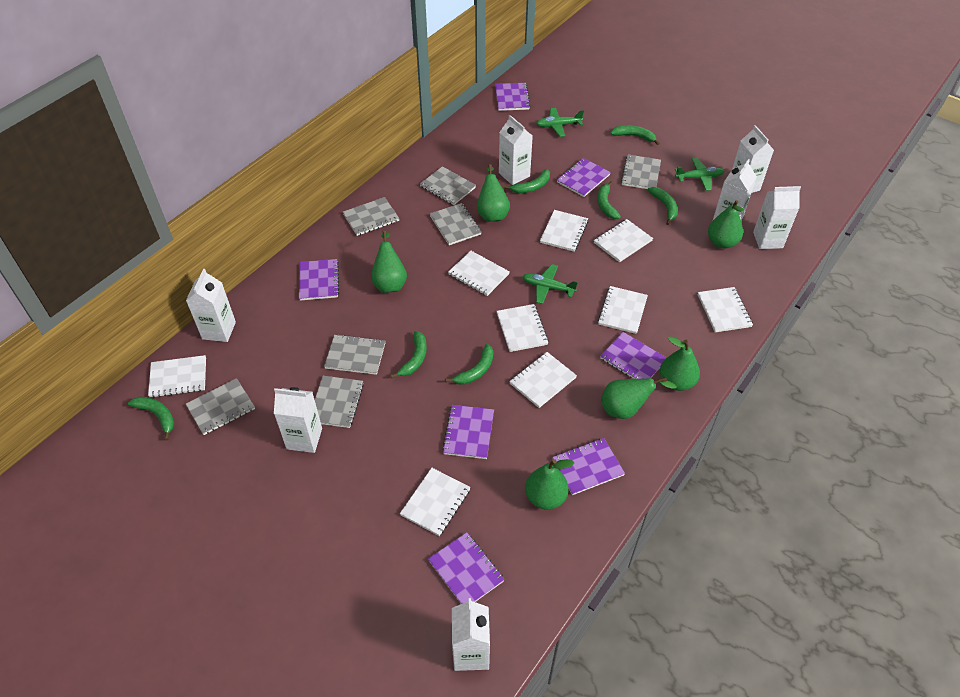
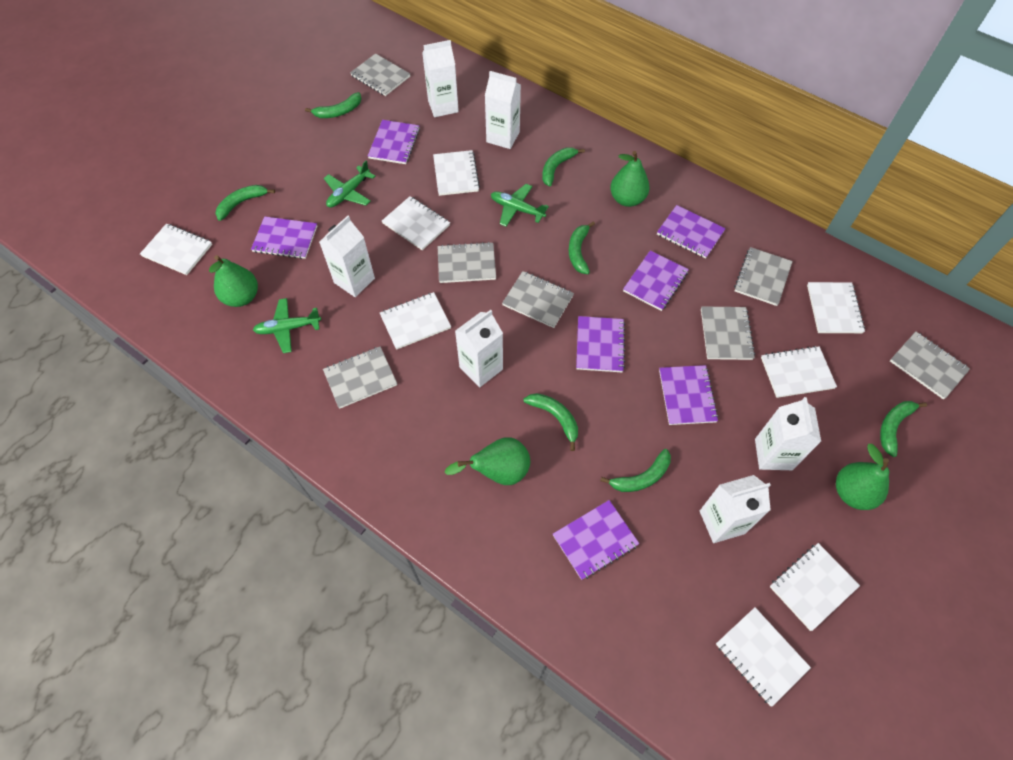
green pear: [371,231,407,293] [477,164,510,222] [525,459,574,510] [601,377,677,419] [660,336,700,391] [708,200,744,248] = 6 -> [209,255,258,307] [445,437,530,485] [610,151,650,207] [836,444,889,510] = 4
white carton: [186,269,236,342] [274,387,322,453] [452,598,490,671] [499,115,533,185] [713,159,757,220] [732,125,774,193] [753,186,801,249] = 7 -> [319,216,375,297] [422,40,459,117] [455,310,503,387] [485,71,521,149] [700,475,771,543] [755,397,821,470] = 6
white notebook: [148,355,206,398] [400,468,471,536] [448,251,510,296] [497,304,548,352] [509,352,577,408] [540,210,588,252] [594,219,653,263] [598,286,648,334] [698,287,753,332] = 9 -> [140,224,212,275] [380,292,451,350] [382,196,450,250] [433,150,480,196] [716,607,811,706] [761,346,837,398] [770,543,860,631] [807,282,865,333] = 8

